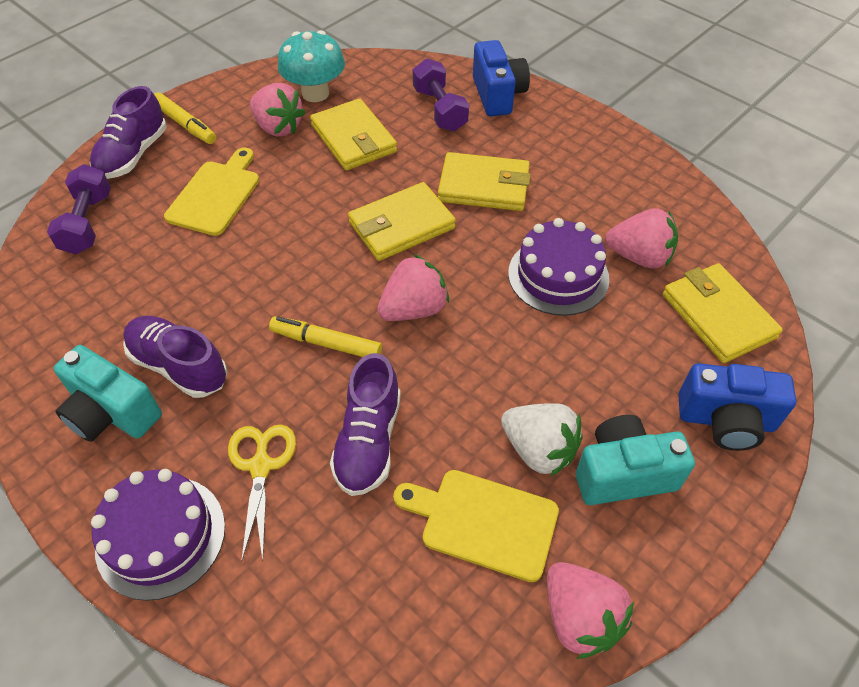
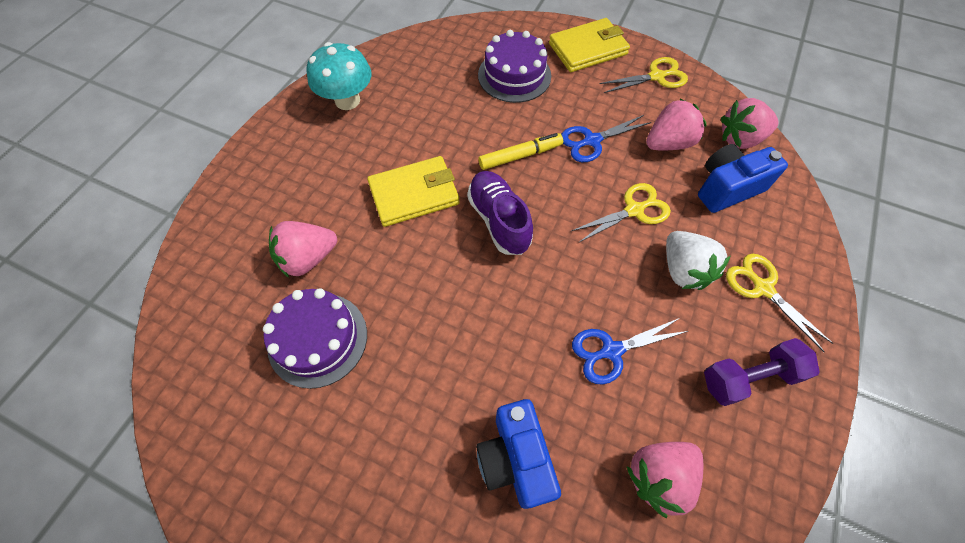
blue scissors: none = 0 -> [561,115,651,162] [572,318,688,385] = 2
purple dumbbell: [47,164,111,254] [413,59,469,131] = 2 -> [704,338,820,406] = 1
purple shoe: [90,86,167,179] [123,316,228,398] [330,353,401,496] = 3 -> [467,171,533,255] = 1
turquoise camera: [53,345,162,442] [576,415,695,505] = 2 -> none = 0
yellow cutting board: [164,148,259,236] [393,470,559,582] = 2 -> none = 0
yellow marker: [154,92,216,144] [269,316,382,357] = 2 -> [478,133,563,170] = 1
yellow scissors: [228,425,296,562] = 1 -> [572,183,671,243] [599,57,688,93] [726,254,834,352] = 3
yellow wallet: [310,98,397,170] [348,182,456,261] [438,152,531,211] [663,263,783,363] = 4 -> [367,156,460,227] [549,18,630,72] = 2

